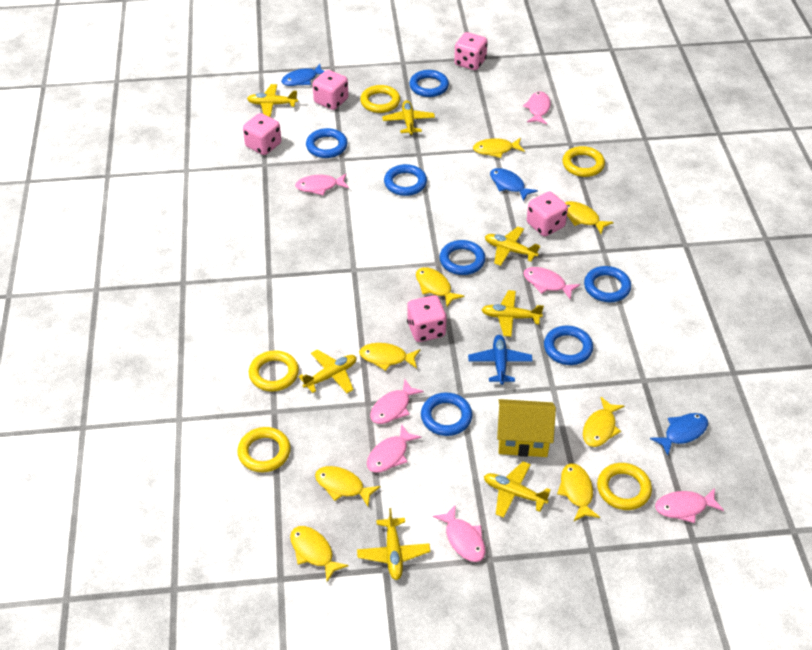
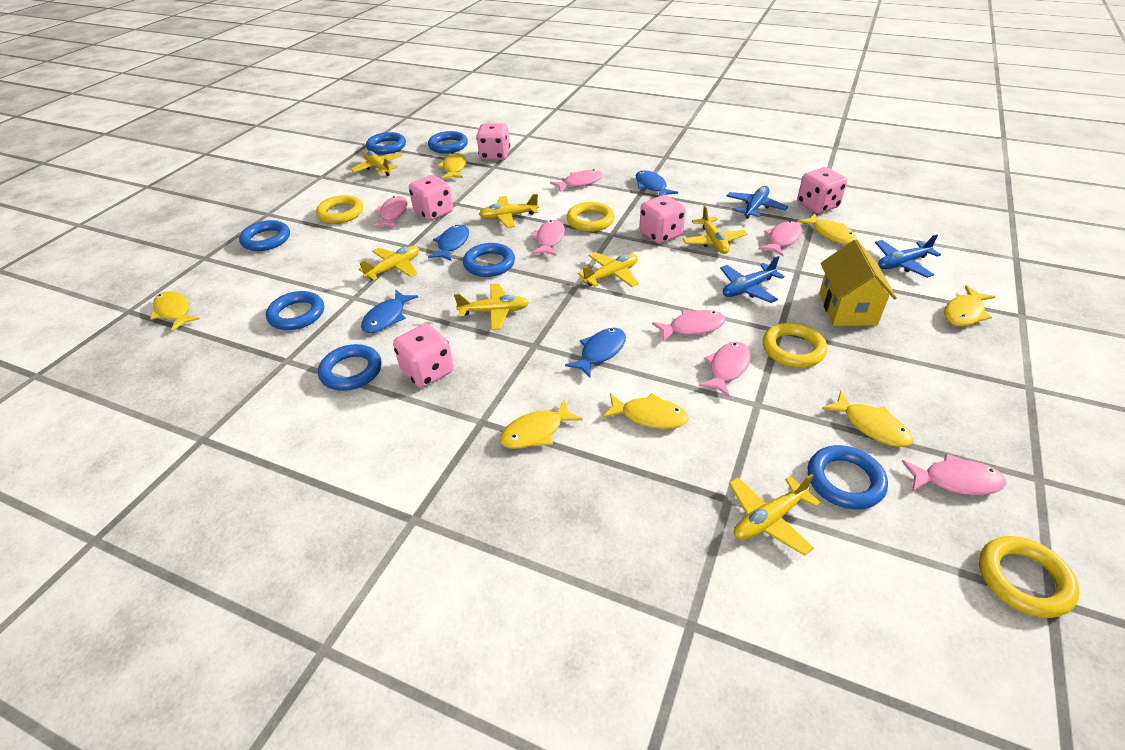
blue fish: [281,64,324,86] [490,168,538,201] [650,413,708,455] = 3 -> [361,290,418,333] [428,225,469,261] [565,328,626,378] [636,170,678,196] = 4
blue plane: [468,335,532,385] = 1 -> [720,256,784,303] [727,186,788,219] [875,234,941,278] = 3
yellow fish: [290,526,349,582] [315,466,381,506] [359,343,421,371] [416,267,465,307] [473,138,525,158] [557,463,600,521] [565,201,614,234] [583,397,624,447] = 8 -> [150,291,200,331] [437,153,466,179] [500,399,583,449] [602,393,689,429] [797,213,857,244] [822,391,913,447] [944,285,995,326] = 7
yellow ring: [237,427,291,472] [249,350,299,392] [360,85,400,113] [562,146,605,177] [597,463,652,510] = 5 -> [316,195,363,224] [567,202,615,232] [763,323,827,368] [979,536,1080,618] = 4

